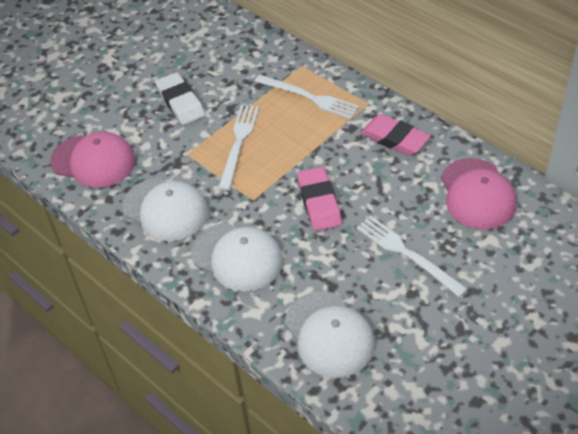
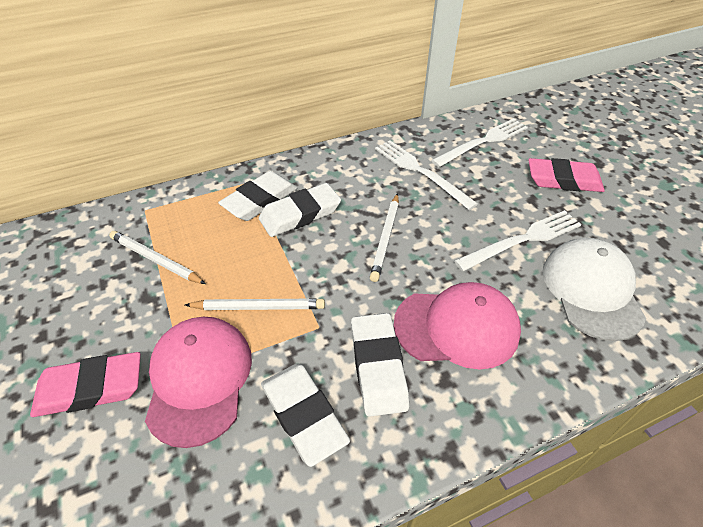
white cap: [122,178,208,241] [191,223,283,291] [285,291,375,378] = 3 -> [542,238,646,341] = 1
white eraser: [155,72,205,125] = 1 -> [218,171,297,221] [259,183,341,237] [261,363,350,467] [351,313,409,417] = 4
white pencil: none = 0 -> [109,231,206,284] [185,298,325,310] [370,193,399,282] = 3

